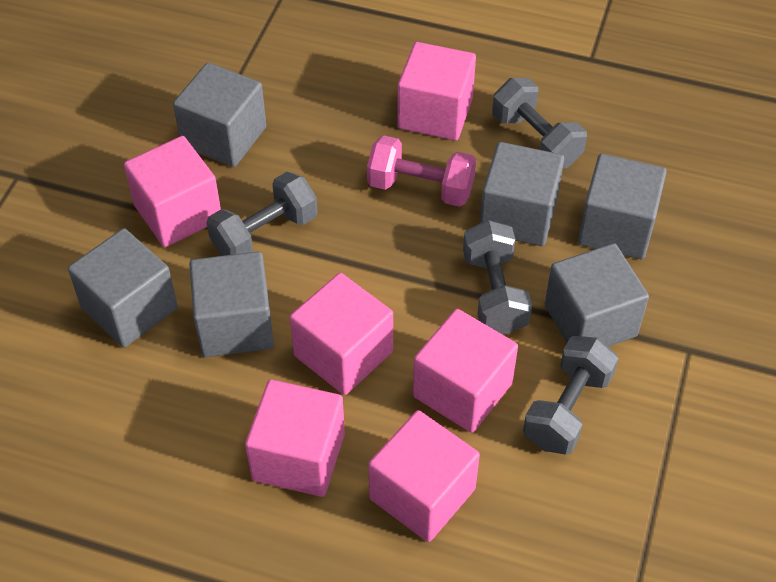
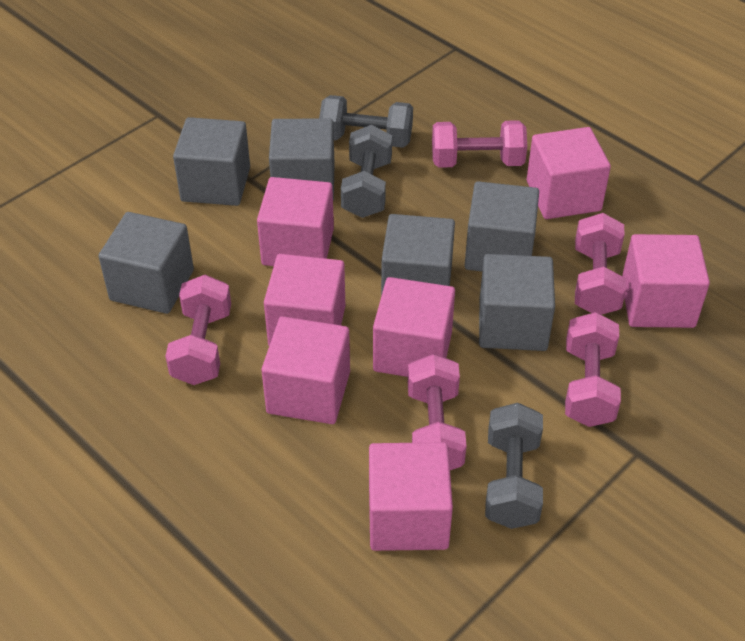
grey dumbbell: [207,172,318,256] [463,220,532,335] [492,78,587,168] [523,336,618,455] = 4 -> [319,95,413,148] [341,125,392,218] [485,403,543,529] = 3
pink cube: [124,136,221,247] [245,379,345,497] [290,273,393,395] [368,410,480,542] [397,42,476,141] [413,309,518,433] = 6 -> [257,177,334,266] [261,316,350,424] [264,254,345,346] [369,442,453,551] [373,277,455,377] [527,127,611,219] [622,234,710,328] = 7
pink dumbbell: [367,136,476,207] = 1 -> [165,275,231,385] [408,354,466,470] [432,120,527,168] [565,312,621,427] [575,213,626,315] = 5

